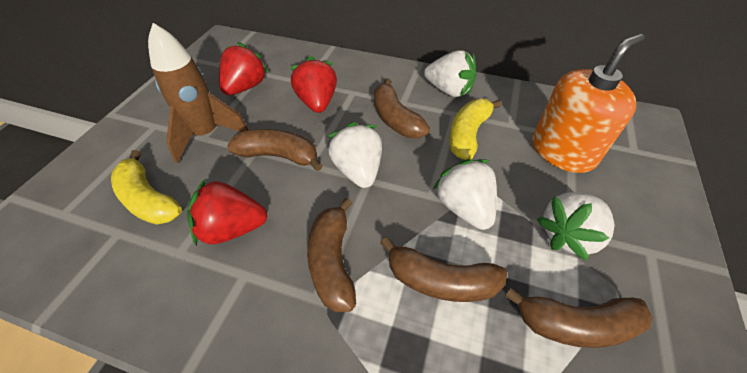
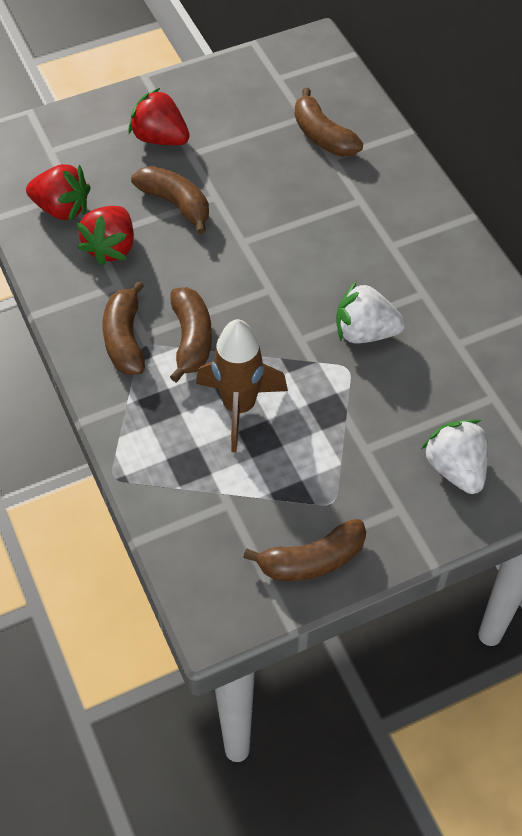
orange soap dispenser: [532,34,645,173] = 1 -> none = 0
white strawberry: [328,122,382,188] [424,50,476,97] [433,159,497,230] [537,192,615,260] = 4 -> [336,281,405,343] [422,419,488,494] = 2
yellow banana: [111,150,182,225] [449,99,502,160] = 2 -> none = 0

